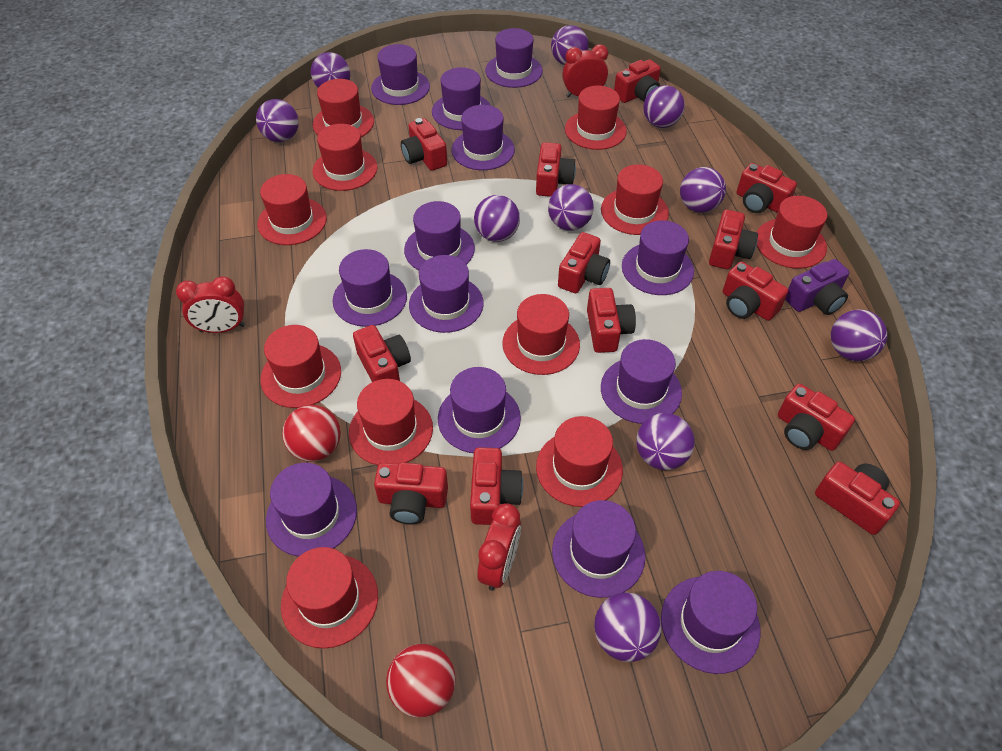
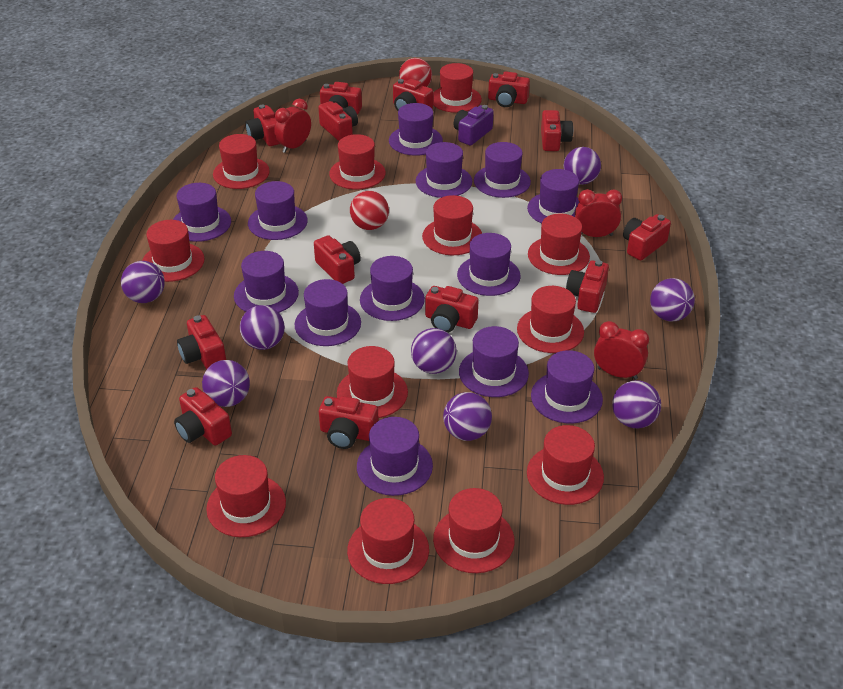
purple ball: [256,99,299,142] [311,52,350,88] [474,195,520,242] [548,184,594,231] [551,25,589,65] [594,592,661,662] [636,413,695,470] [643,85,685,128] [680,167,726,213] [831,309,887,361] = 10 -> [121,261,165,303] [202,360,250,407] [240,305,285,350] [411,328,457,374] [443,392,492,441] [563,147,601,185] [612,380,661,428] [650,278,695,321] = 8
red hat: [257,174,327,245] [260,325,341,408] [281,547,378,649] [312,124,378,191] [313,79,374,137] [349,379,433,465] [502,294,580,375] [536,416,623,507] [565,86,627,150] [601,165,669,235] [757,196,827,269] = 11 -> [142,220,205,282] [206,455,286,537] [213,134,270,189] [329,134,386,189] [337,346,408,418] [347,498,429,584] [422,195,482,255] [433,63,482,113] [433,488,514,573] [517,286,584,353] [527,425,604,505] [528,214,590,275] = 12

